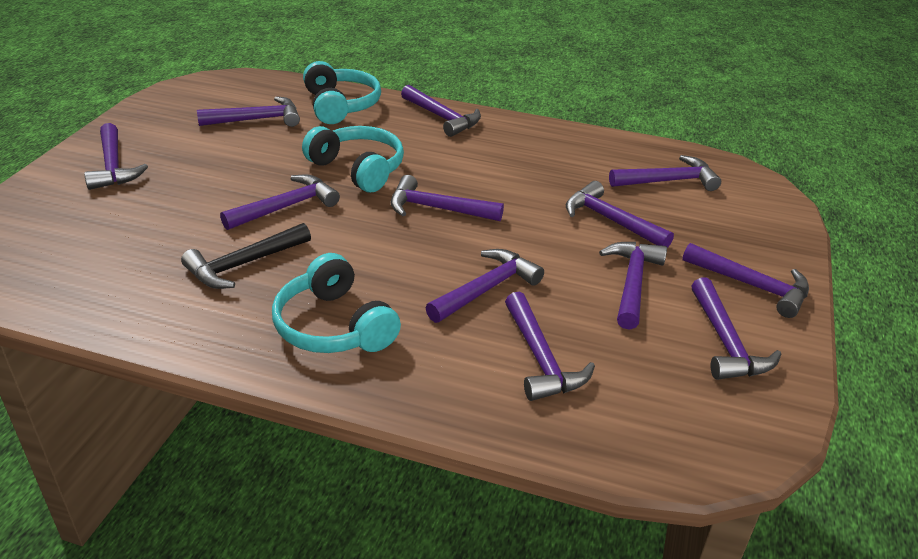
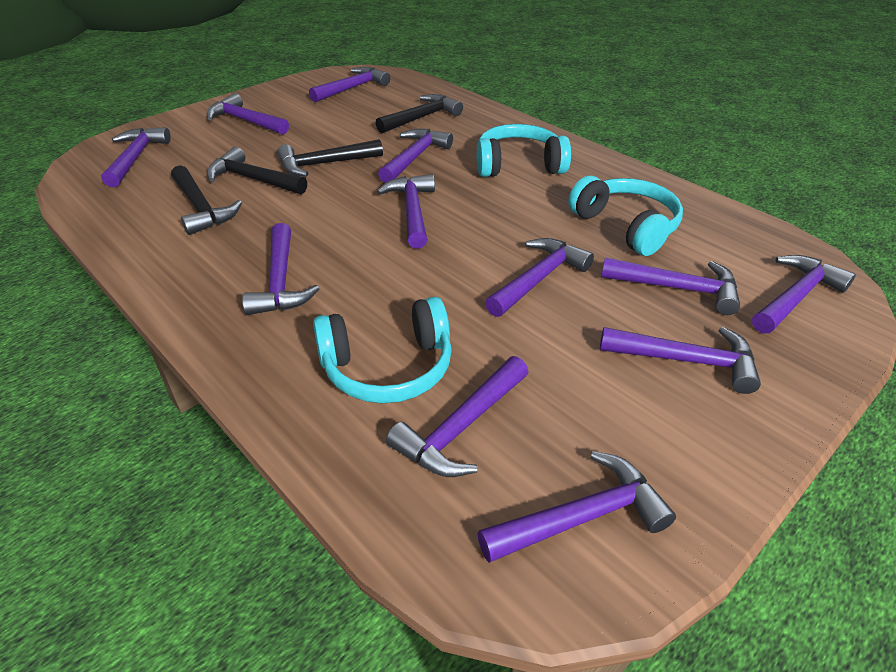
black hammer: [181,223,311,289] = 1 -> [171,165,242,235] [207,147,307,195] [277,139,383,177] [376,94,463,133] = 4

